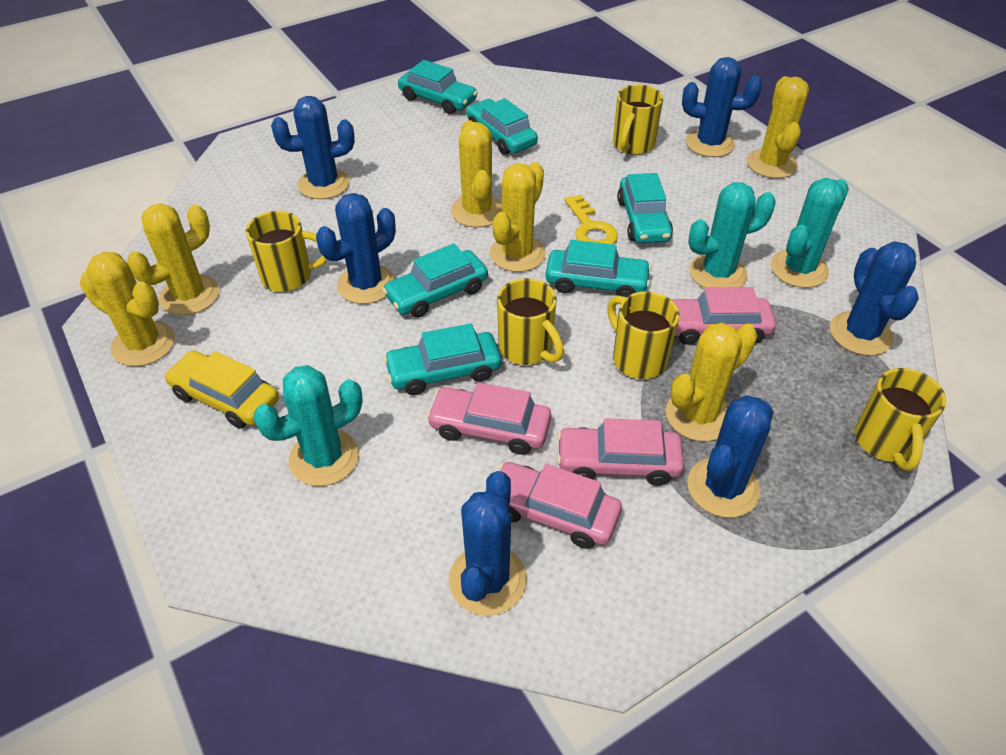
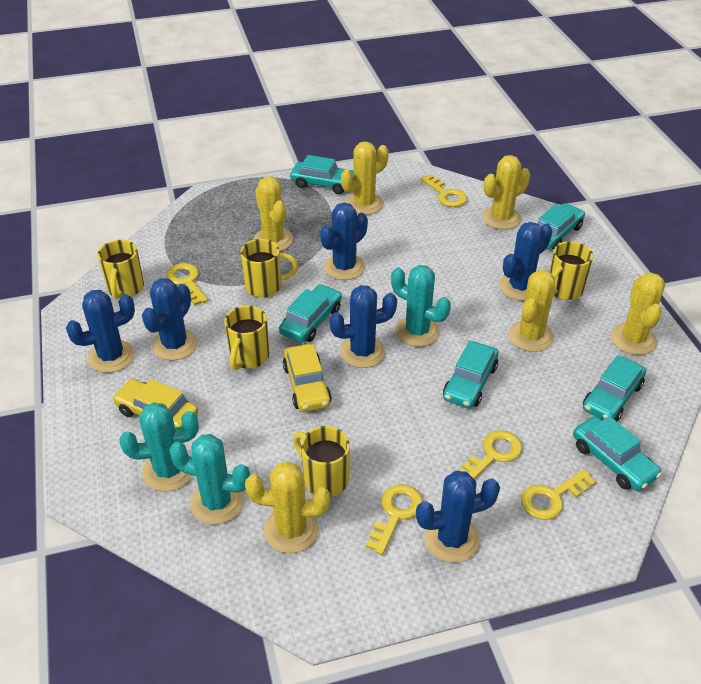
pink car: [426,382,551,455] [498,462,622,549] [557,418,684,486] [671,287,776,345] = 4 -> none = 0
yellow car: [164,350,279,428] = 1 -> [112,379,199,428] [283,344,332,412] = 2
yellow key: [564,195,618,244] = 1 -> [166,263,208,306] [366,484,423,555] [421,174,467,207] [457,430,522,479] [521,469,596,520] = 5

